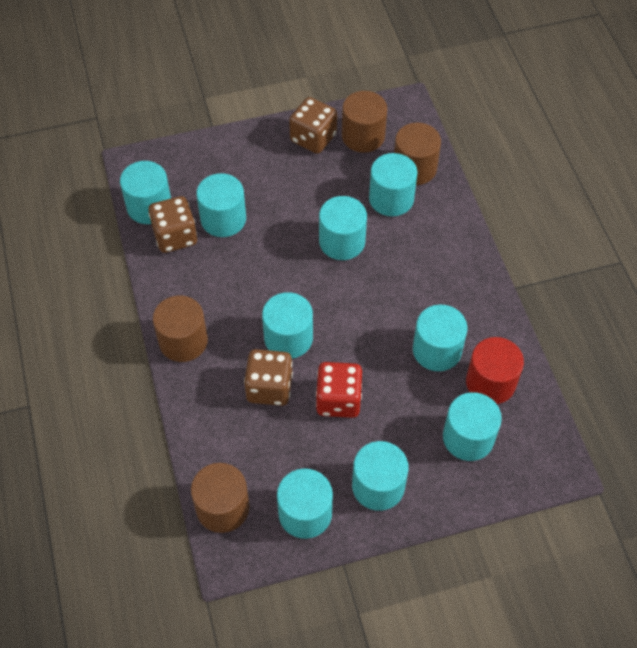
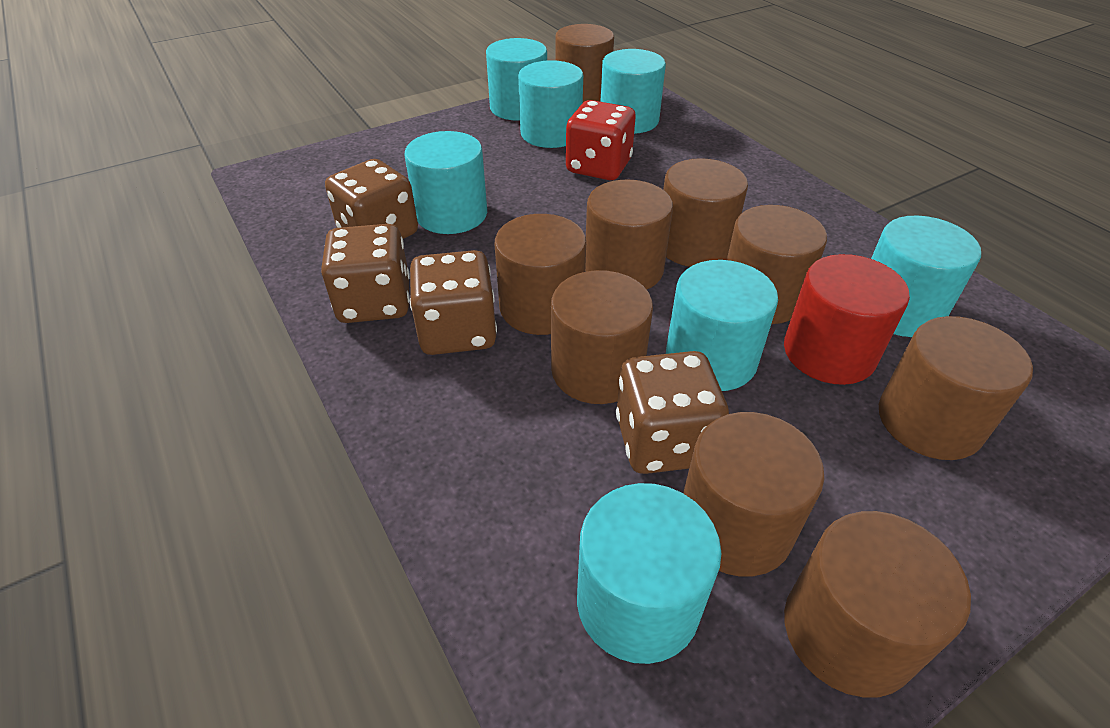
brown cylinder: [153,296,208,362] [191,463,250,533] [342,91,387,153] [394,123,441,185] = 4 -> [494,214,586,335] [551,270,653,404] [555,24,614,102] [585,179,673,290] [663,158,748,267] [683,412,824,577] [727,205,827,324] [784,511,971,698] [879,316,1033,460] = 9
brown dice: [148,196,197,253] [244,349,293,406] [289,97,337,154] = 3 -> [321,224,410,323] [325,159,418,239] [410,250,497,355] [616,351,729,474] = 4
turquoise cylinder: [120,161,171,224] [196,173,246,237] [262,292,313,359] [277,468,333,539] [319,196,367,260] [352,441,409,511] [369,153,417,216] [413,305,467,371] [443,392,502,461] = 9 -> [404,131,487,234] [486,38,547,121] [518,60,583,148] [577,483,721,664] [600,49,666,134] [666,260,778,391] [871,215,981,337] = 7

